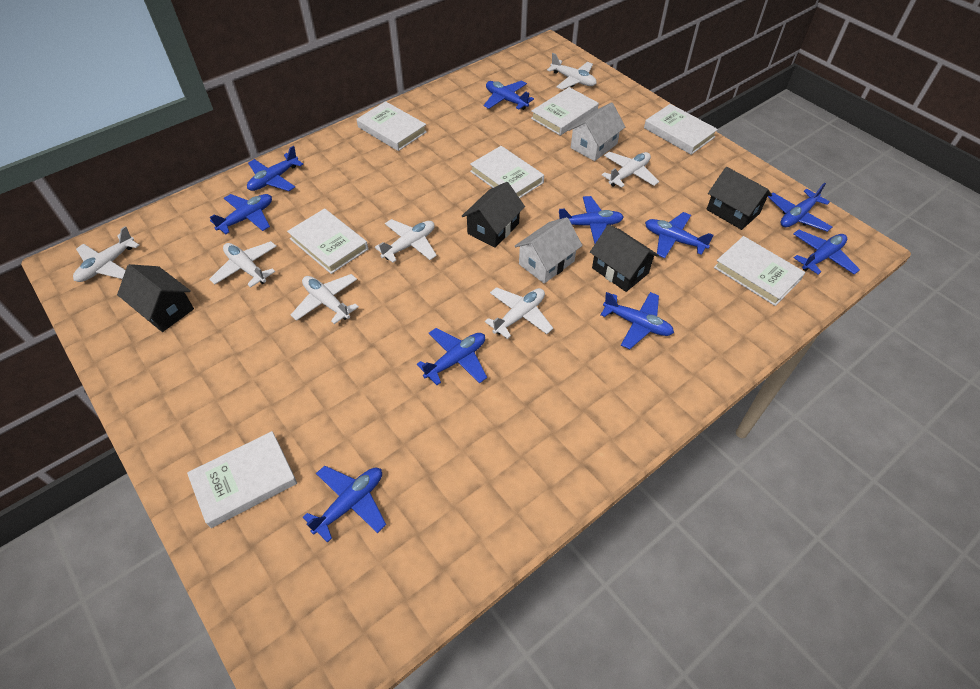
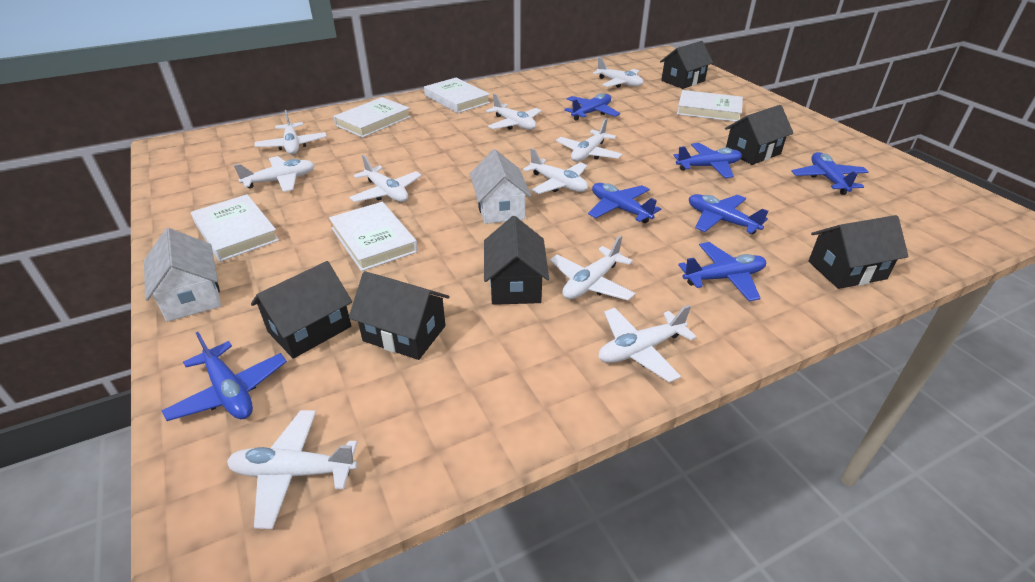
black house: [117,264,194,332] [462,182,525,248] [590,224,659,292] [707,167,772,230] = 4 -> [251,261,352,359] [349,271,450,360] [484,216,549,305] [660,41,713,89] [725,105,793,165] [808,215,909,289] = 6
blue plane: [210,194,272,234] [247,146,303,191] [303,466,386,543] [417,328,487,385] [484,80,534,110] [559,196,624,243] [600,292,674,349] [645,212,714,258] [768,183,832,232] [793,230,860,275] = 10 -> [162,332,287,421] [564,93,620,121] [588,183,661,223] [673,143,742,178] [678,242,766,301] [689,194,768,234] [791,152,869,195] = 7
white book: [187,431,297,528] [287,208,368,274] [357,101,427,151] [470,146,544,198] [531,87,599,136] [644,104,718,155] [714,236,805,306] = 7 -> [191,194,279,262] [329,202,418,271] [333,97,411,138] [424,78,490,113] [677,90,743,122] = 5
white plane: [73,226,140,282] [209,241,277,288] [291,274,359,324] [375,219,437,263] [485,287,553,339] [547,53,597,90] [602,152,659,188] = 7 -> [227,410,358,529] [234,156,315,192] [254,110,327,155] [349,155,422,202] [486,93,542,130] [523,148,588,194] [550,235,636,301] [556,118,623,162] [593,57,643,88] [599,305,697,383] = 10

